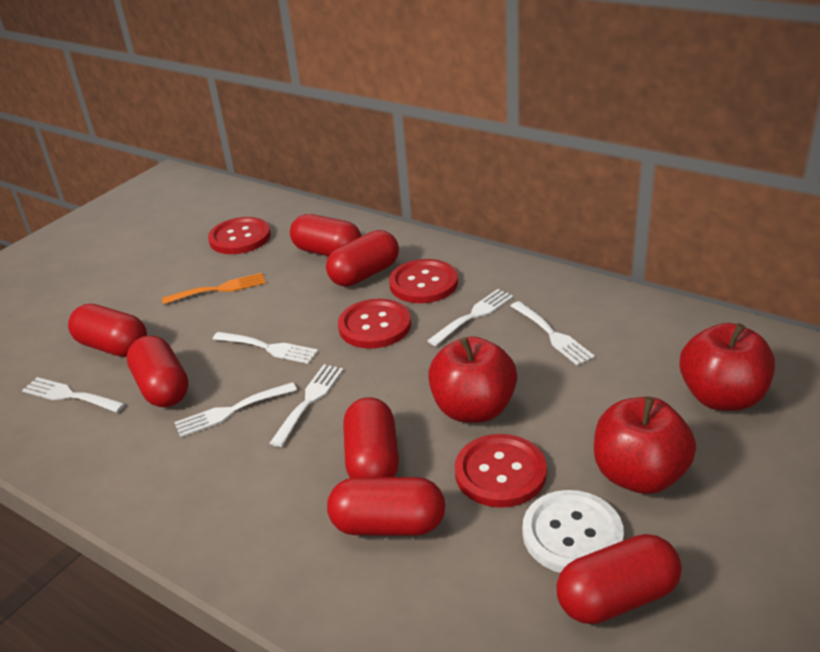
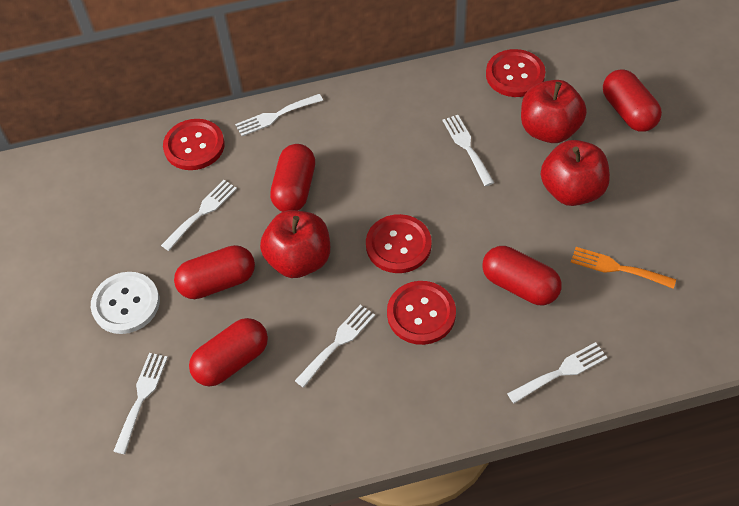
red capsule: [68,304,147,357] [127,336,188,407] [290,214,362,256] [326,230,399,286] [327,477,445,535] [343,397,399,478] [556,534,682,624] = 7 -> [174,245,255,299] [189,318,268,387] [270,144,315,212] [482,246,562,305] [603,69,662,132] = 5

